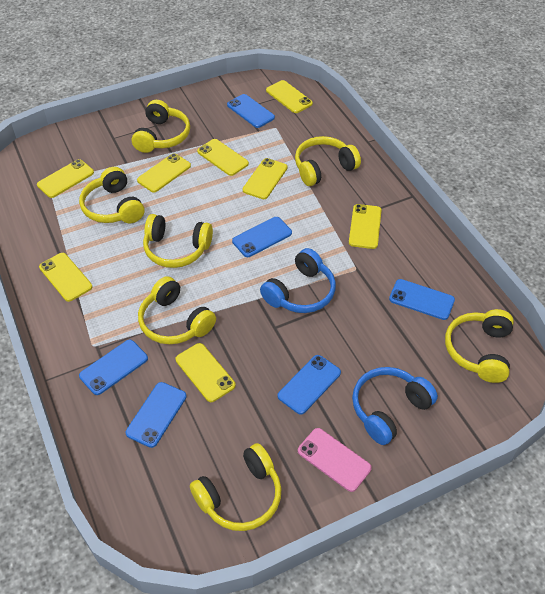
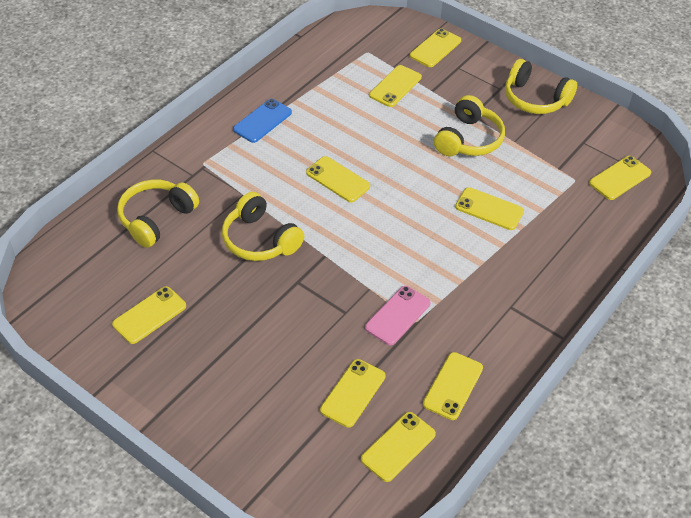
blue headphones: [260,248,336,313] [352,367,438,445] = 2 -> none = 0
blue phone: [79,340,148,395] [125,382,187,448] [227,94,275,128] [232,217,292,257] [278,355,341,414] [389,279,455,320] = 6 -> [233,99,292,143] = 1
yellow headphones: [79,167,145,223] [132,100,190,153] [138,276,216,344] [143,214,213,268] [190,443,281,531] [295,136,361,186] [445,309,514,383] = 7 -> [117,180,199,248] [222,192,304,261] [434,95,505,156] [505,59,577,114] = 4
yellow phone: [37,159,94,198] [39,253,92,302] [137,153,191,192] [176,343,236,402] [197,139,249,176] [243,158,287,199] [266,80,313,113] [349,204,382,249] = 8 -> [112,286,186,344] [306,156,370,202] [320,359,386,428] [361,412,436,482] [369,65,422,107] [410,28,461,67] [423,352,483,420] [455,187,524,230] [589,156,651,200] = 9

